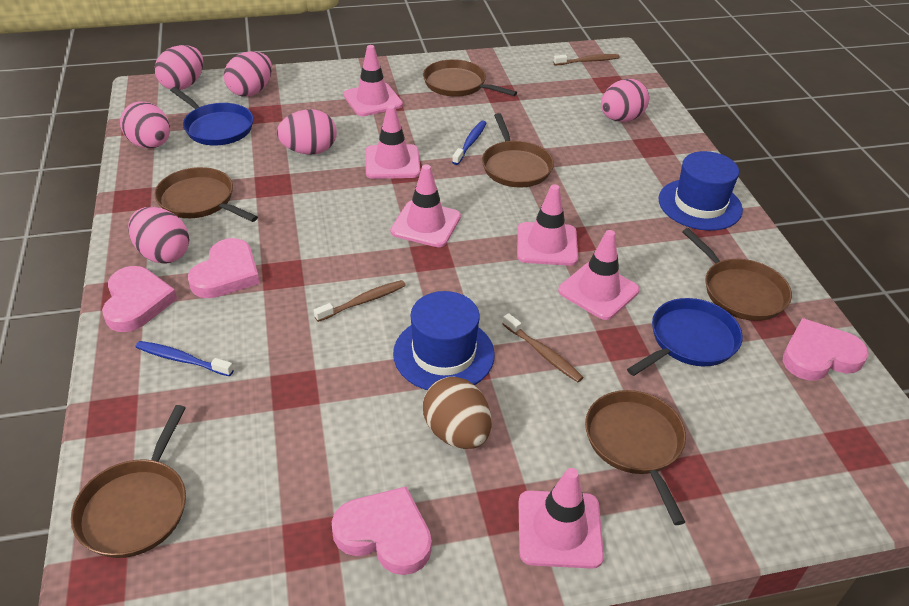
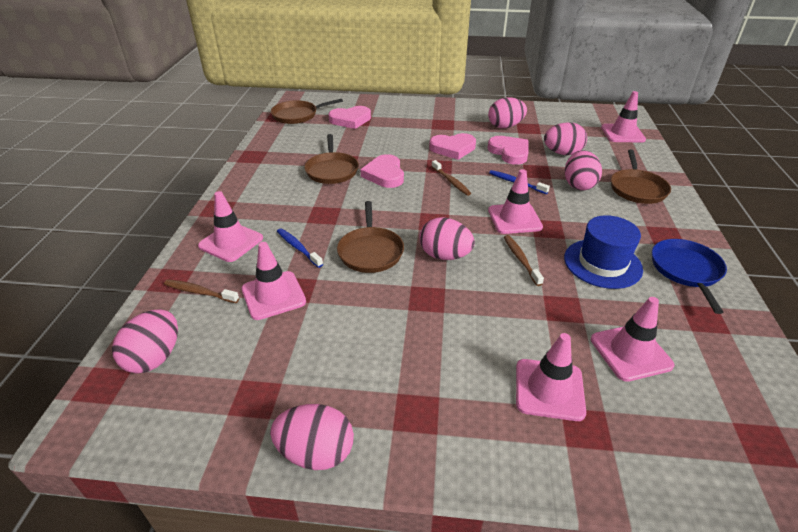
blue hat: [393,291,495,390] [659,151,743,231] = 2 -> [564,215,643,289] = 1
blue pan: [170,87,254,145] [627,298,743,376] = 2 -> [652,239,727,314] = 1
brown egg: [423,377,491,449] = 1 -> none = 0
brown pan: [71,405,186,558] [154,167,258,222] [423,59,517,97] [482,113,554,188] [585,390,686,525] [682,228,792,321] = 6 -> [271,99,343,124] [304,134,359,184] [337,201,404,273] [611,150,671,204] = 4

